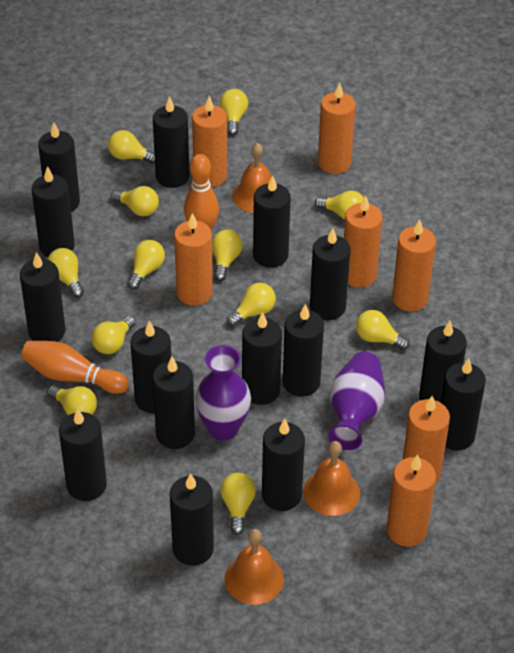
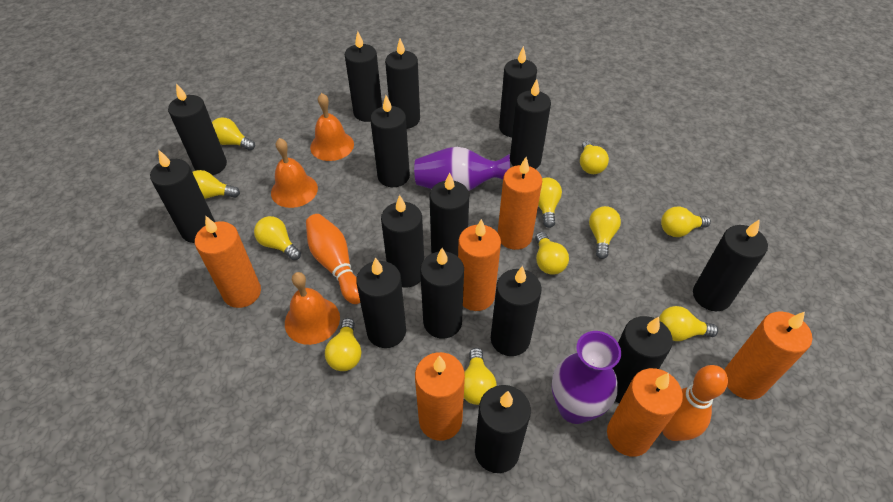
orange candle: [174,213,213,306] [192,96,227,187] [318,83,356,174] [344,195,382,288] [387,455,436,547] [392,219,436,312] [402,396,450,483] = 7 -> [195,216,261,308] [415,352,465,441] [458,219,501,311] [498,157,542,250] [607,368,683,457] [724,312,812,400] = 6
yellow light bulb: [47,248,84,298] [47,385,97,415] [91,316,136,354] [108,130,155,164] [111,186,159,216] [127,240,165,290] [212,230,243,281] [220,89,248,135] [220,473,256,535] [226,283,276,327] [315,190,364,219] [356,310,410,350] = 12 -> [192,170,240,199] [212,117,255,151] [254,216,301,260] [325,318,361,371] [464,348,497,405] [535,232,569,275] [538,177,562,228] [580,140,609,174] [589,206,621,259] [659,306,718,341] [661,207,711,237] = 11

